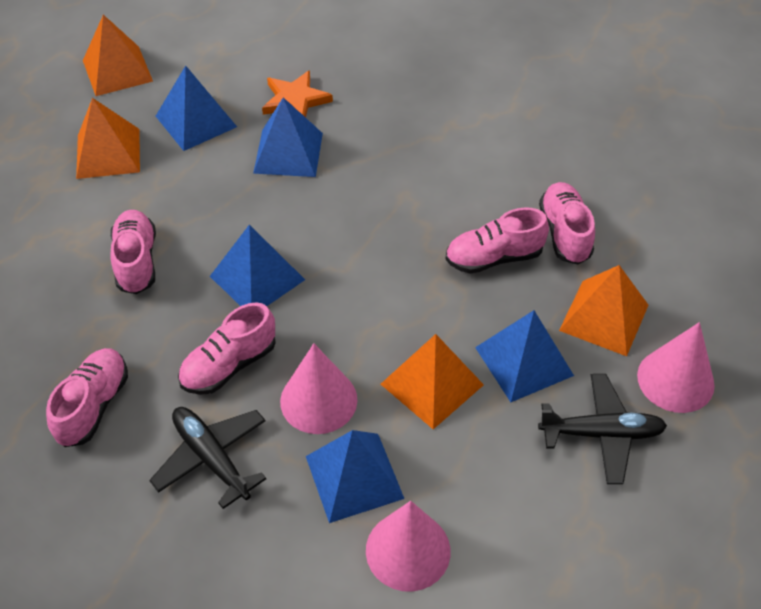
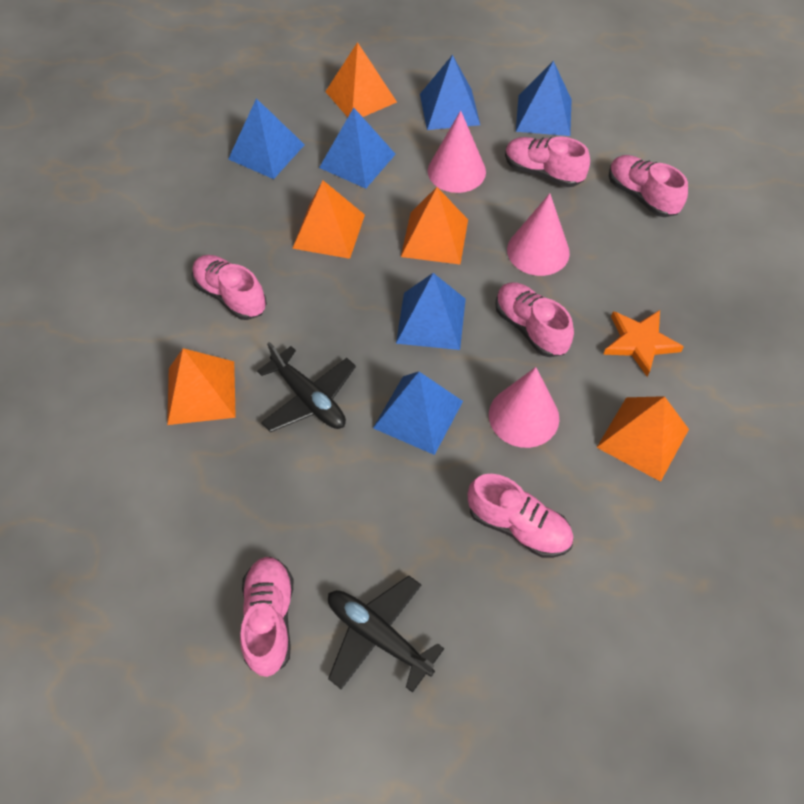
blue pyramid: [156,66,237,151] [210,224,305,306] [253,97,323,177] [306,430,404,523] [475,310,574,402] = 5 -> [228,98,305,179] [319,108,396,189] [373,372,463,455] [396,273,466,350] [420,55,480,130] [516,61,572,136] = 6
orange pyramid: [76,98,140,179] [83,15,153,96] [381,334,484,429] [559,265,648,356] = 4 -> [167,348,236,425] [292,180,365,259] [325,42,397,117] [401,187,468,264] [596,396,689,482] = 5
pink shoe: [46,348,128,447] [110,210,156,294] [178,303,276,395] [445,207,549,274] [539,182,595,264] = 5 -> [192,255,267,320] [240,557,293,677] [468,474,573,558] [495,283,574,357] [505,136,590,187] [609,155,688,217] = 6

